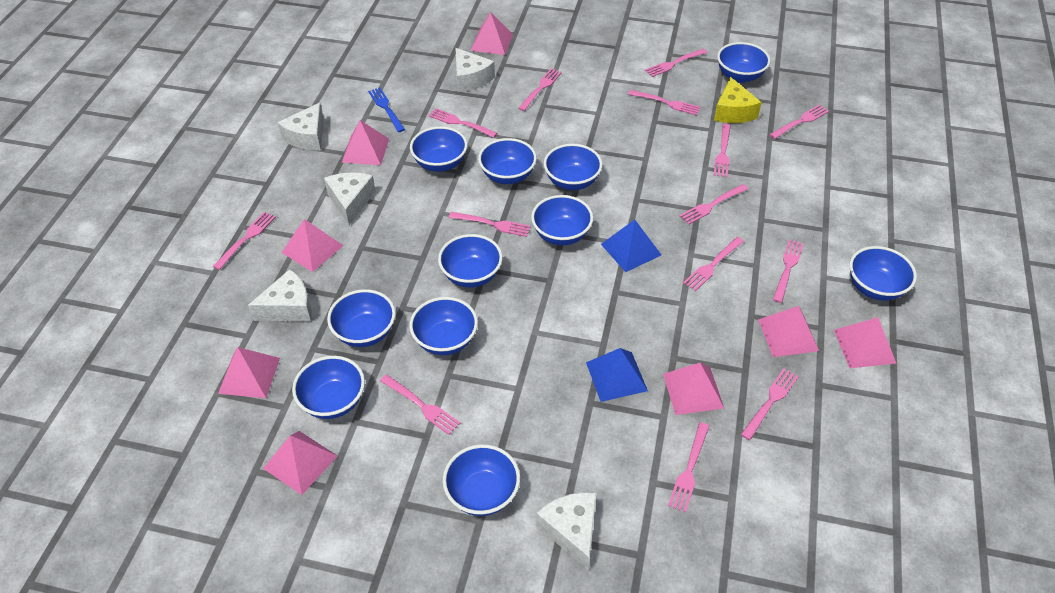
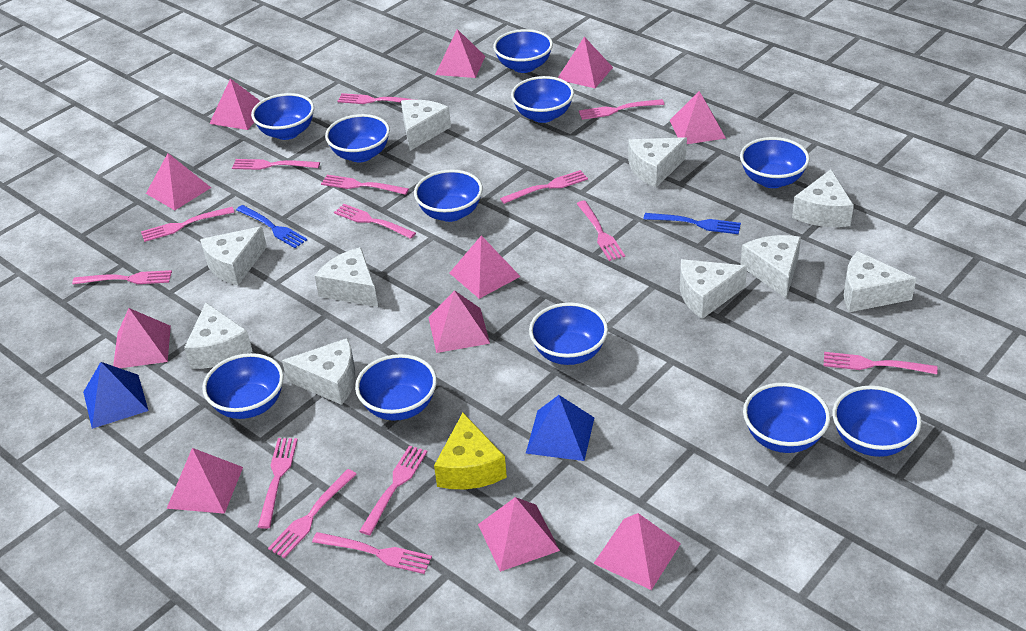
blue fork: [368,88,405,132] = 1 -> [236,205,307,248] [644,213,741,234] = 2
pink pyramid: [218,347,280,398] [263,431,337,495] [281,219,344,272] [342,120,389,165] [470,12,513,55] [663,363,724,415] [758,306,819,357] [834,317,897,368] = 8 -> [113,308,171,368] [146,153,211,210] [166,448,243,514] [209,79,260,130] [428,290,490,353] [435,29,485,78] [450,235,521,299] [478,497,560,572] [558,37,613,88] [593,513,681,590] [670,91,726,144] = 11
white cheese: [248,269,312,321] [277,103,324,150] [324,173,376,225] [455,48,495,92] [536,492,597,570] = 5 -> [184,303,253,369] [200,226,267,285] [282,338,356,405] [315,247,378,307] [401,100,451,151] [628,137,687,188] [680,259,747,319] [740,235,801,298] [792,169,854,227] [844,251,916,312] = 10

